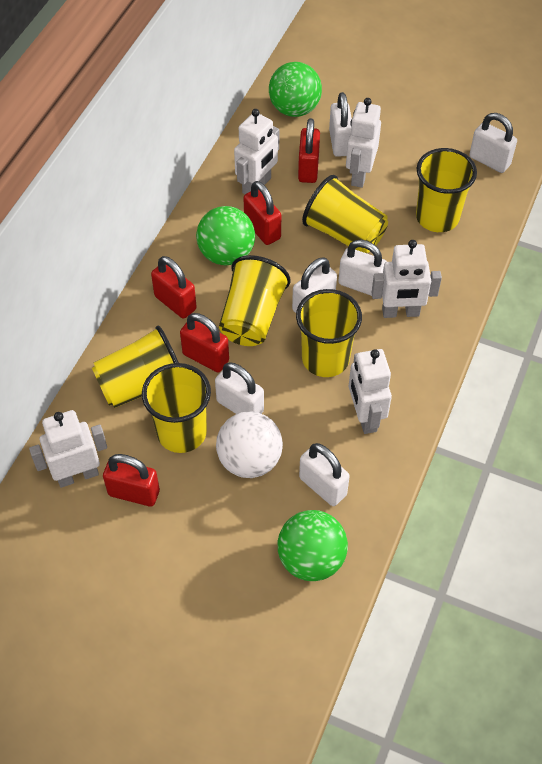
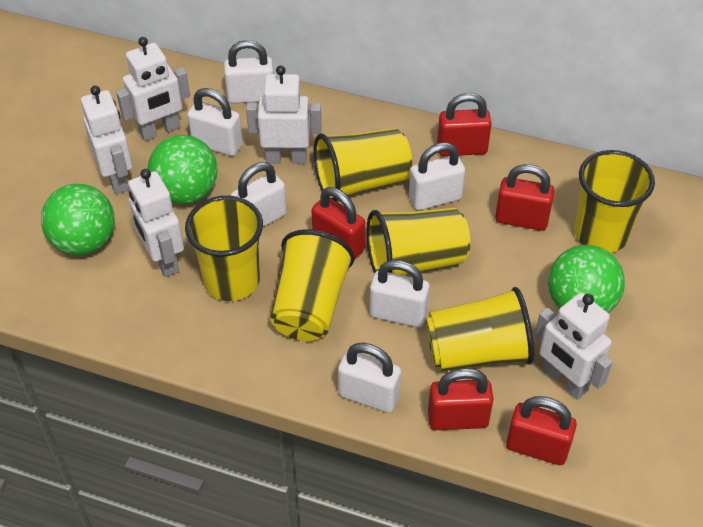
white ball: [216,412,283,478] = 1 -> none = 0

